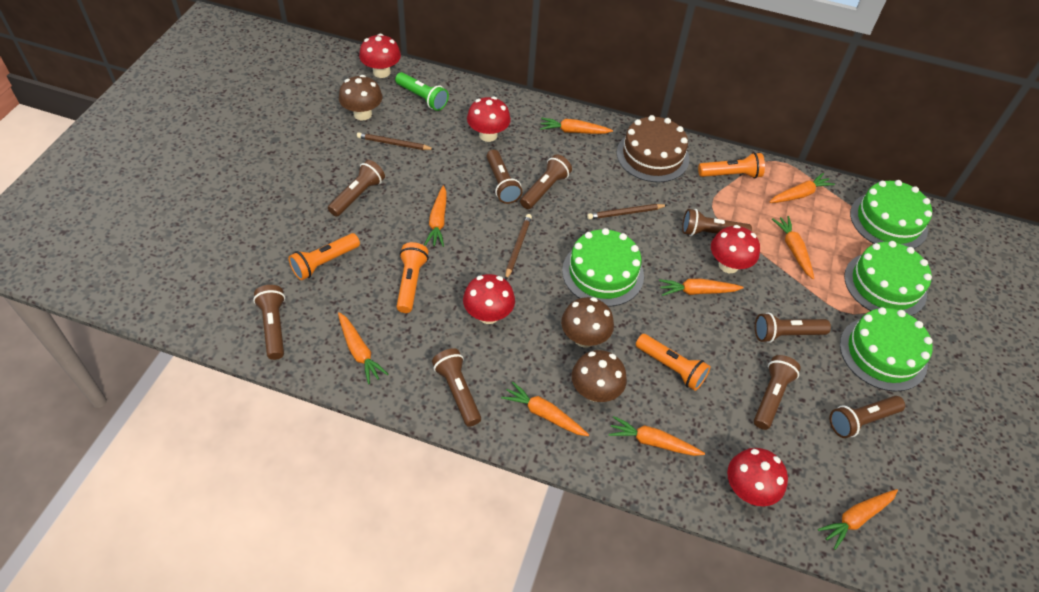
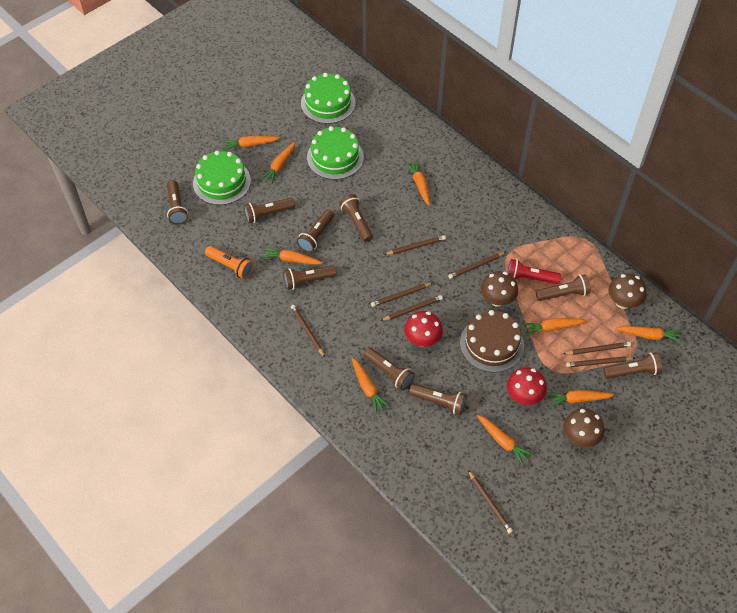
brown pencil: [357,132,434,150] [505,214,532,280] [587,204,667,220] = 3 -> [291,305,325,357] [371,283,433,307] [381,295,443,321] [384,235,446,255] [448,252,506,279] [468,470,513,534] [563,342,631,355] [566,356,635,367] = 8
green cake: [562,228,644,307] [840,307,933,391] [844,241,932,316] [850,180,932,249] = 4 -> [193,150,251,205] [301,73,356,124] [307,126,364,180] = 3
green flashlight: [395,72,449,111] = 1 -> none = 0
orange flashlight: [288,233,360,280] [397,242,428,313] [636,334,710,391] [698,152,765,178] = 4 -> [205,246,254,279] = 1
red flashlight: none = 0 -> [507,259,561,284] = 1
red mushroom: [359,33,401,78] [463,274,515,324] [467,97,511,142] [711,225,760,273] [727,448,788,506] = 5 -> [404,311,443,347] [507,367,547,405] = 2

